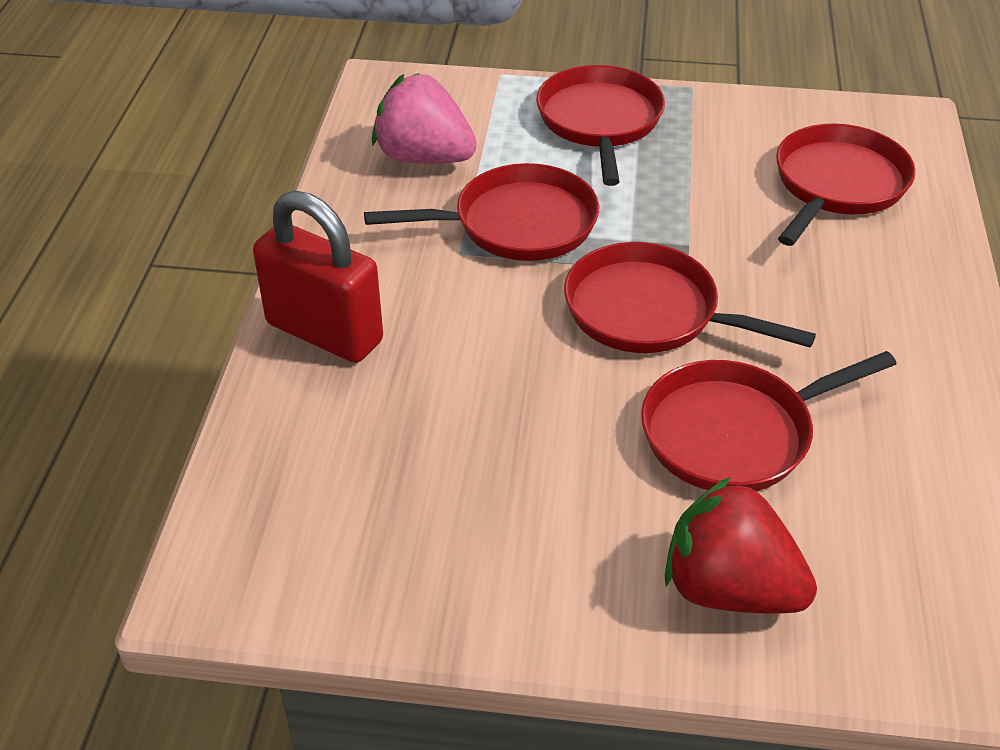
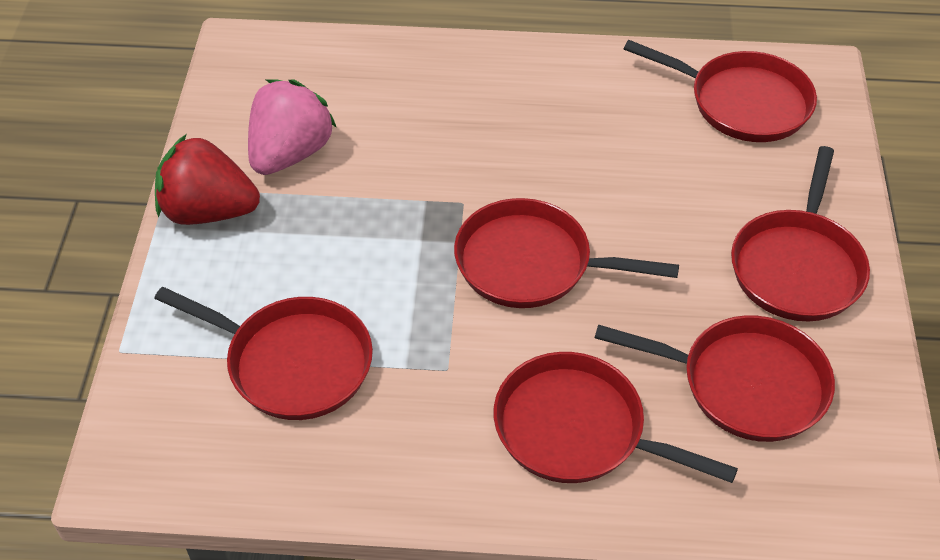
red padlock: [253,191,383,363] = 1 -> none = 0
red pan: [364,163,599,261] [536,65,665,186] [564,242,816,353] [641,351,896,491] [776,123,916,246] = 5 -> [154,287,373,420] [454,198,679,308] [494,352,738,483] [595,315,835,442] [624,40,817,142] [731,146,870,321] = 6

